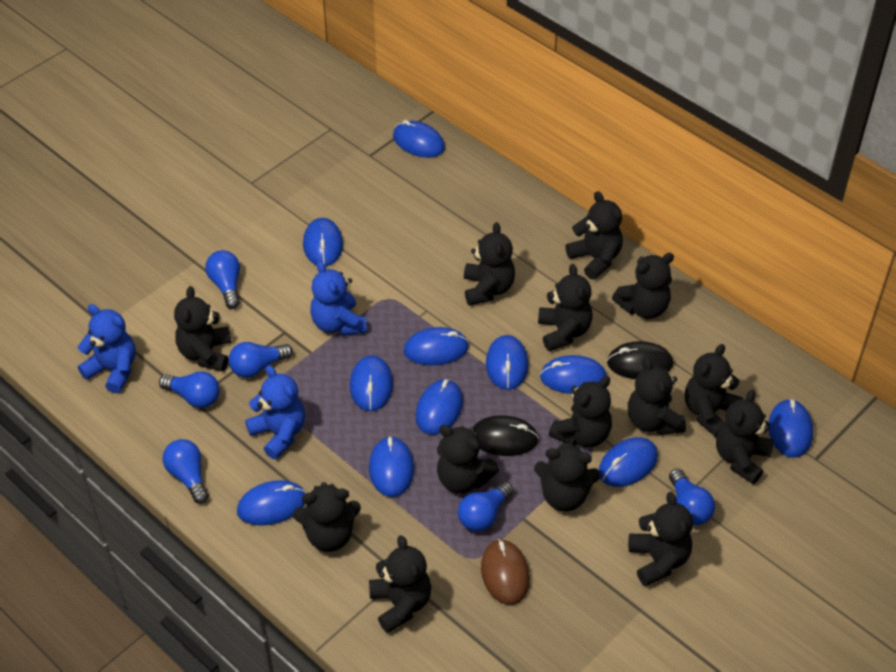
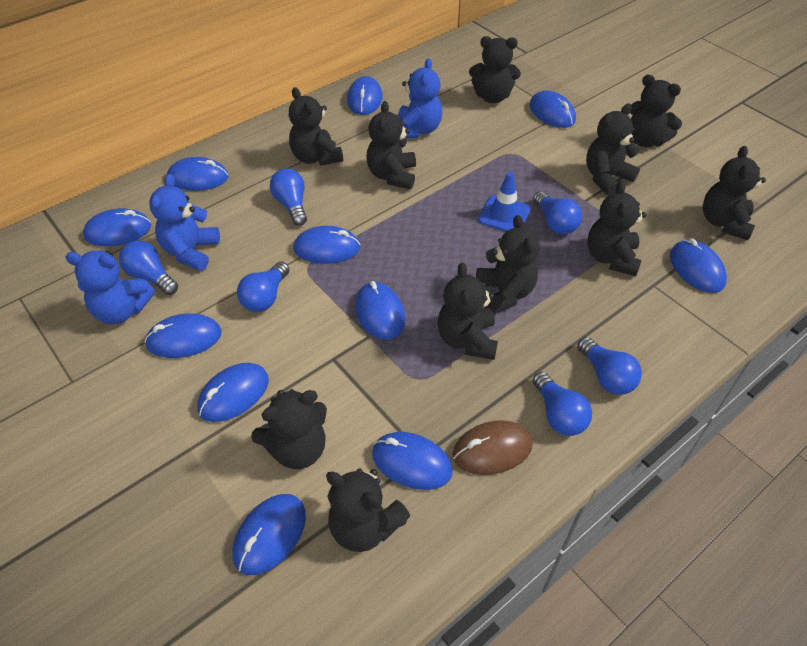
black mouse: [473,415,539,456] [607,341,673,379] = 2 -> none = 0
black teddy bear: [174,286,231,372] [293,482,361,552] [369,535,431,633] [437,425,499,493] [464,222,515,306] [534,443,601,511] [538,264,593,351] [549,376,612,447] [566,191,623,280] [612,253,674,319] [628,357,686,435] [628,492,693,587] [685,344,743,437] [716,390,774,484] = 14 -> [251,389,327,469] [289,87,343,166] [326,468,410,552] [366,101,416,189] [438,262,498,360] [469,36,521,103] [476,215,540,314] [586,103,640,196] [587,181,646,276] [630,74,682,147] [703,146,766,240] = 11
blue traffic cone: none = 0 -> [478,172,531,232] = 1

